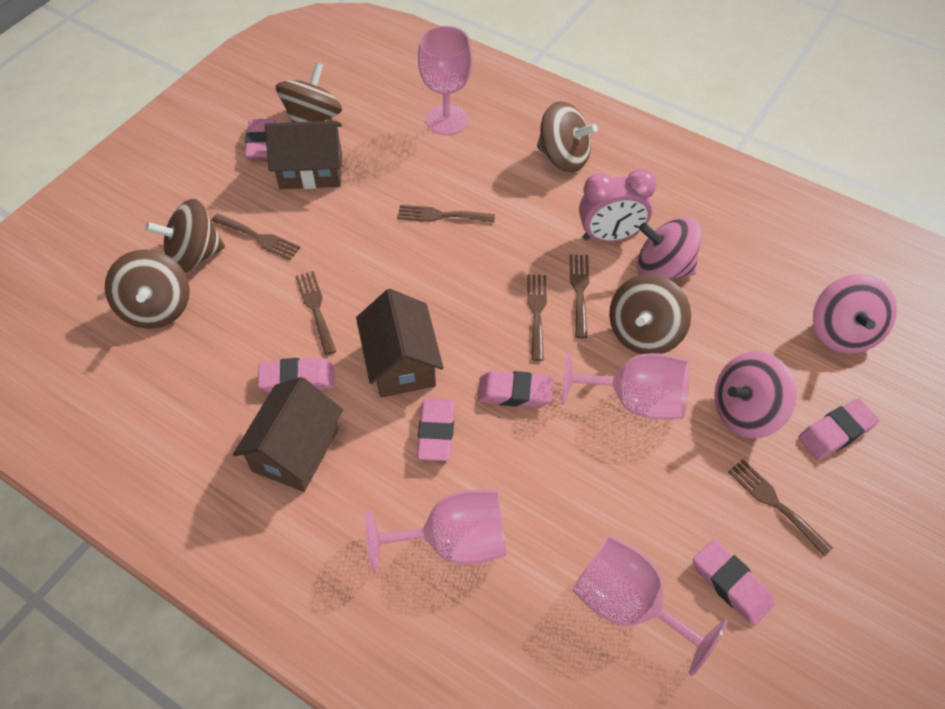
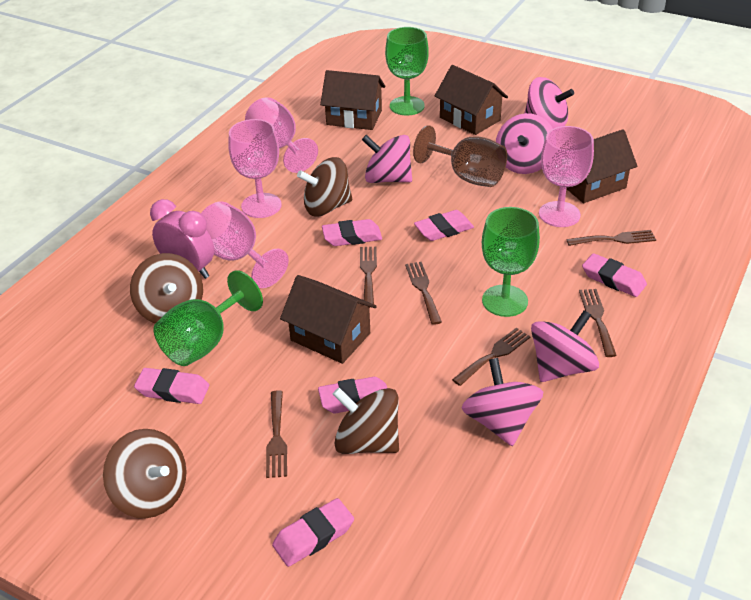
brown goblet: none = 0 -> [413,125,507,187] = 1
brown house: [233,377,343,492] [265,121,342,189] [356,289,444,398] = 3 -> [280,275,377,364] [320,70,385,130] [435,65,508,135] [566,130,637,203] = 4
brown spinning top: [105,249,190,329] [145,199,225,273] [276,62,342,122] [537,101,598,173] [609,274,691,354] = 5 -> [103,429,187,518] [130,253,203,324] [297,157,352,217] [333,388,399,454] = 4
green goblet: none = 0 -> [153,270,263,366] [385,27,429,115] [482,207,540,317] = 3
pink spinning top: [637,217,702,280] [714,351,797,438] [813,274,897,354] = 3 -> [362,135,412,183] [462,358,543,446] [496,113,553,174] [524,77,574,129] [531,310,599,382] = 5

